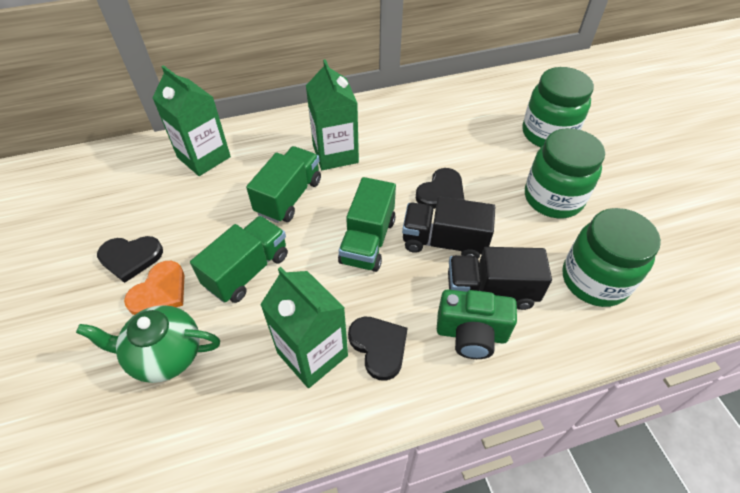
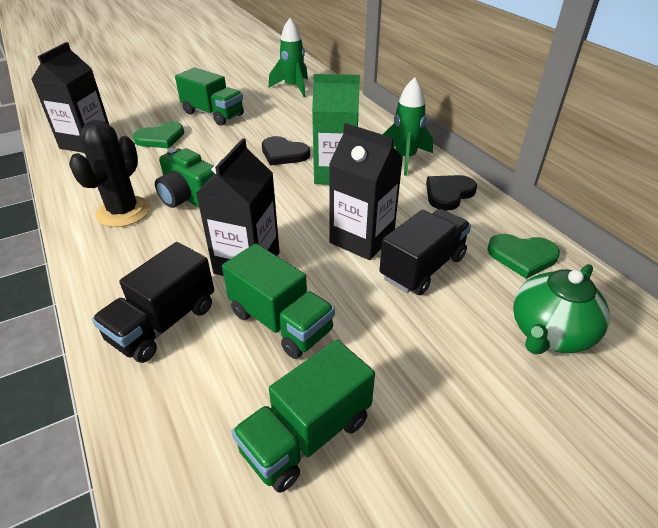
black cactus: none = 0 -> [69,120,150,227] = 1
black carton: none = 0 -> [31,42,109,153] [196,138,280,276] [329,123,403,260] = 3
black heart: [97,236,163,283] [348,316,408,381] [416,168,464,209] = 3 -> [262,136,310,165] [426,175,477,211] = 2
green carton: [152,65,231,176] [260,267,348,388] [306,59,359,170] = 3 -> [312,74,360,185] = 1
green heart: none = 0 -> [133,122,184,148] [487,234,560,279] = 2
green jar: [522,67,594,147] [525,128,605,218] [563,208,661,307] = 3 -> none = 0
green rocket: none = 0 -> [269,18,308,97] [382,77,433,176] = 2
orange heart: [124,261,185,315] = 1 -> none = 0

